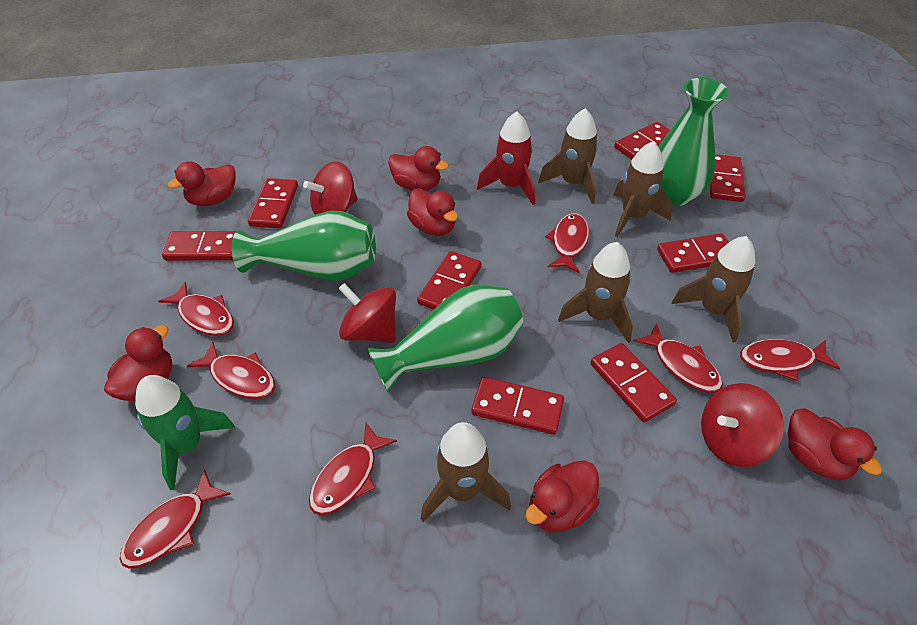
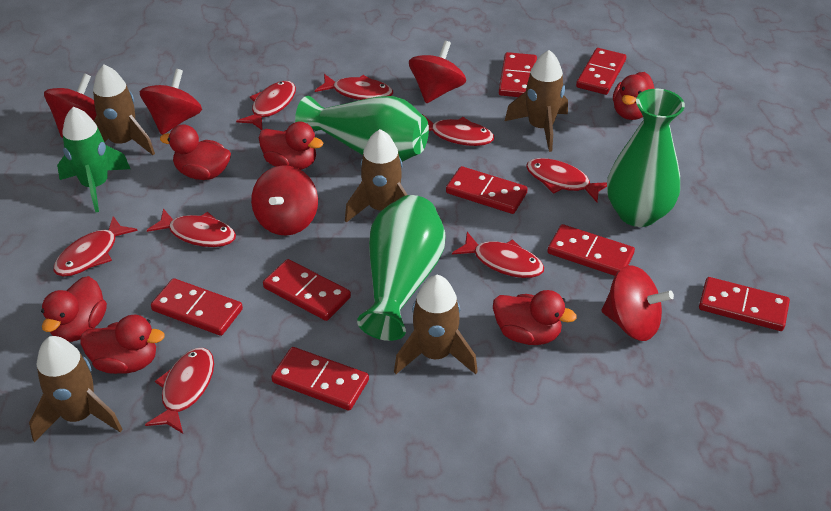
red fish: [120,469,231,569] [158,282,234,336] [187,341,275,399] [309,422,397,515] [545,213,589,273] [633,323,723,393] [740,339,840,381] = 7 -> [53,216,138,277] [145,348,214,434] [147,209,236,247] [236,81,296,130] [315,74,393,100] [422,114,494,146] [452,232,544,278] [526,158,607,202] = 8
red rocket: [477,111,535,205] = 1 -> none = 0
red spinning top: [303,162,358,215] [338,283,396,343] [701,383,784,467] = 3 -> [44,73,97,138] [140,69,202,135] [251,165,318,236] [409,41,466,103] [602,265,674,341] = 5

